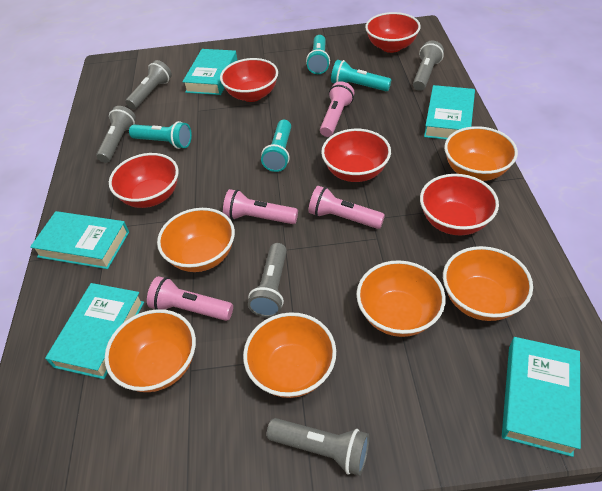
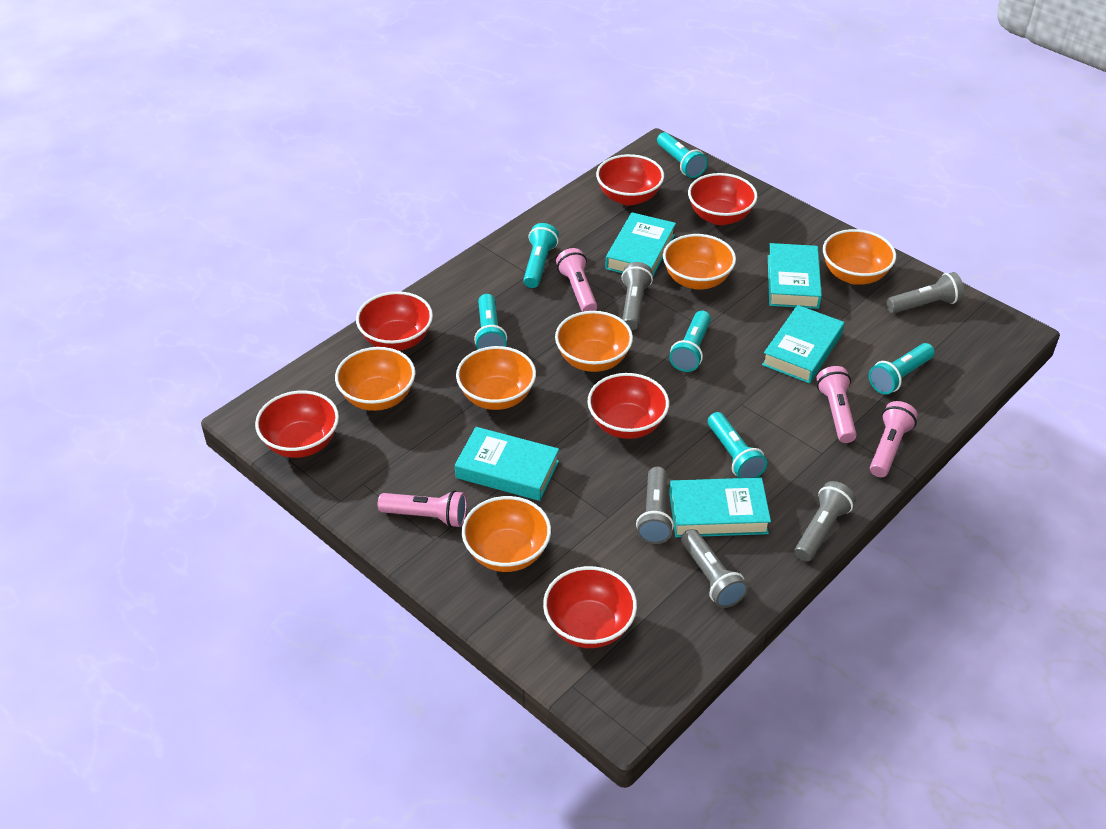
red bowl: [109,153,179,208] [220,58,278,102] [321,129,391,182] [365,12,421,53] [420,174,499,236] = 5 -> [255,391,339,458] [356,291,433,351] [543,566,637,648] [587,373,669,439] [596,154,664,206] [688,173,757,225] = 6
turquoise flashlight: [129,121,192,149] [261,120,291,172] [306,35,330,74] [331,60,391,91] = 4 -> [474,294,507,349] [523,223,559,288] [657,132,708,178] [669,311,711,372] [708,412,767,478] [869,343,935,394] = 6

